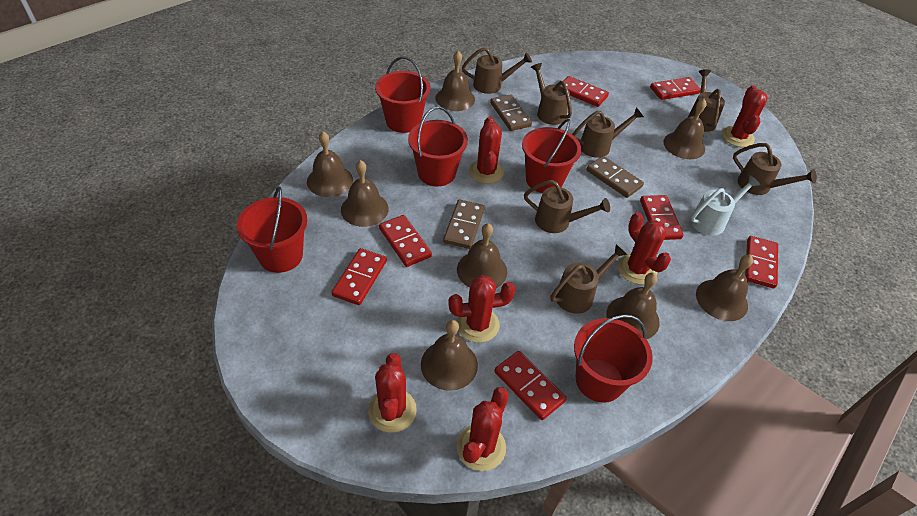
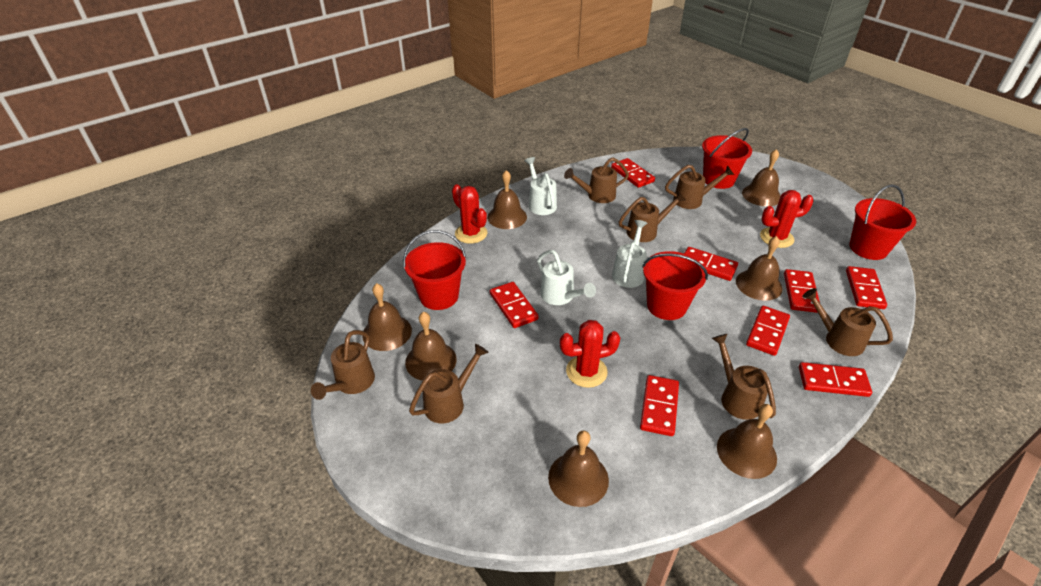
brown bell: [307,132,353,197] [341,160,389,227] [421,320,478,391] [436,51,475,111] [457,223,507,288] [606,273,660,339] [663,99,707,159] [696,255,753,321] = 8 -> [363,283,412,351] [405,312,457,381] [487,170,527,229] [548,430,609,507] [717,404,777,479] [736,236,783,301] [742,149,781,206] = 7
brown domino: [443,200,485,249] [490,94,532,131] [587,156,644,198] = 3 -> none = 0
red bucket: [237,186,308,273] [375,57,431,133] [408,106,468,186] [522,119,582,193] [574,314,653,403] = 5 -> [403,230,466,310] [642,251,708,320] [702,128,752,189] [849,185,916,260] = 4
red cactus: [368,353,417,433] [448,275,516,343] [457,387,509,471] [469,116,504,184] [618,212,671,285] [722,85,768,147] = 6 -> [452,184,487,244] [560,320,620,388] [760,190,814,248] = 3
red domino: [332,248,387,305] [379,215,432,267] [494,351,567,420] [561,76,609,107] [640,195,684,240] [650,77,701,100] [745,236,778,288] = 7 -> [490,282,539,328] [611,158,655,188] [640,375,679,436] [684,247,738,281] [746,306,790,356] [784,269,820,313] [799,362,872,397] [846,266,887,309] = 8
white watering can: [691,175,760,236] = 1 -> [524,157,557,215] [537,250,596,305] [612,220,647,288] = 3

